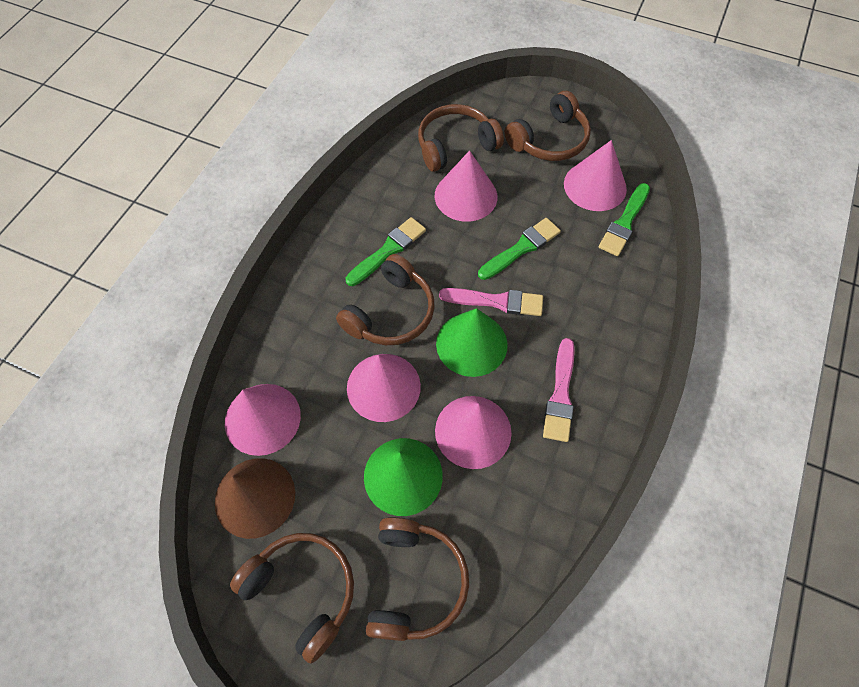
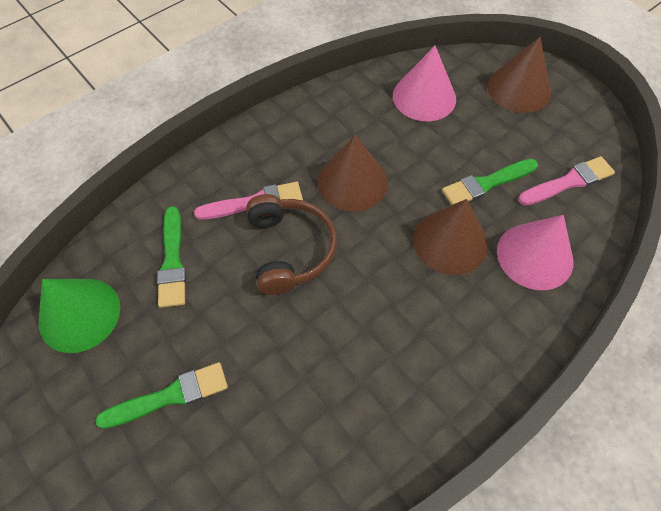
brown cone: [215,458,295,539] = 1 -> [318,135,388,212] [413,199,488,275] [487,37,551,113] = 3
brown headphones: [230,533,354,664] [336,254,435,345] [366,517,469,641] [418,104,504,172] [505,91,591,161] = 5 -> [246,194,337,295] = 1
green cone: [364,438,443,516] [436,308,508,377] = 2 -> [38,279,120,353] = 1
pink cone: [225,384,301,456] [347,354,421,422] [435,150,497,222] [435,396,512,469] [564,140,627,211] = 5 -> [393,45,456,121] [497,215,574,290] = 2

